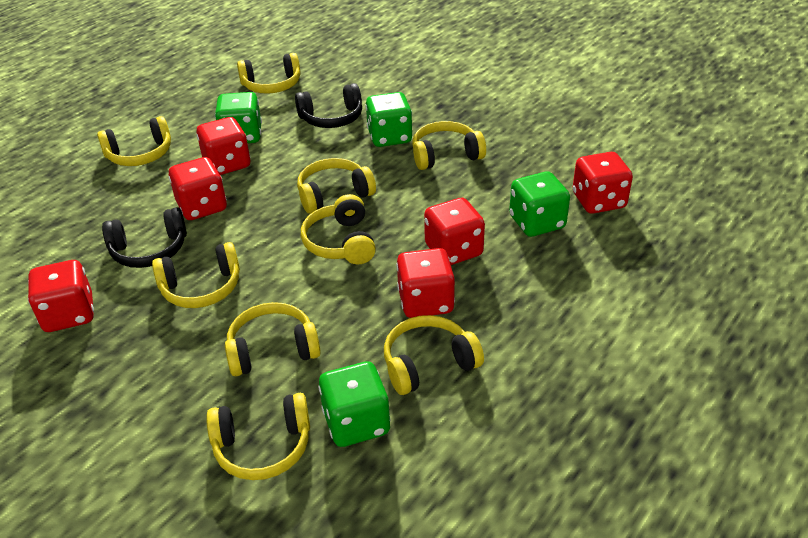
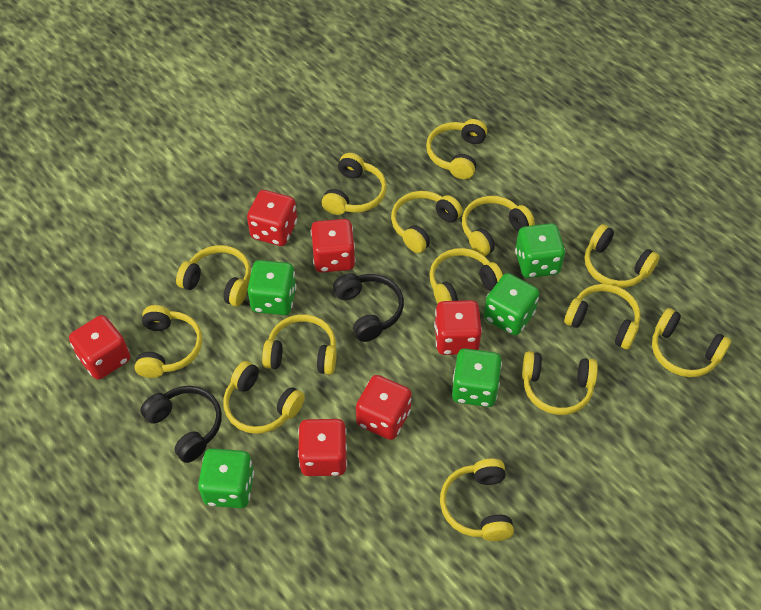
green dice: [215,92,262,143] [318,361,391,447] [365,92,412,147] [509,171,570,237] = 4 -> [198,448,254,508] [247,260,296,315] [452,348,502,407] [484,273,540,335] [515,223,565,278] = 5
yellow headphones: [97,116,171,166] [152,242,240,308] [206,393,310,480] [225,302,321,376] [237,53,300,94] [297,158,376,214] [301,194,376,264] [384,315,484,395] [412,121,486,170] = 9 -> [135,305,202,378] [176,245,251,307] [224,361,305,434] [262,314,337,375] [322,153,387,215] [391,191,463,253] [426,119,487,179] [429,248,503,304] [440,459,514,541] [462,196,535,256] [522,351,598,415] [564,284,640,349] [585,224,660,288] [652,308,731,377] = 14

